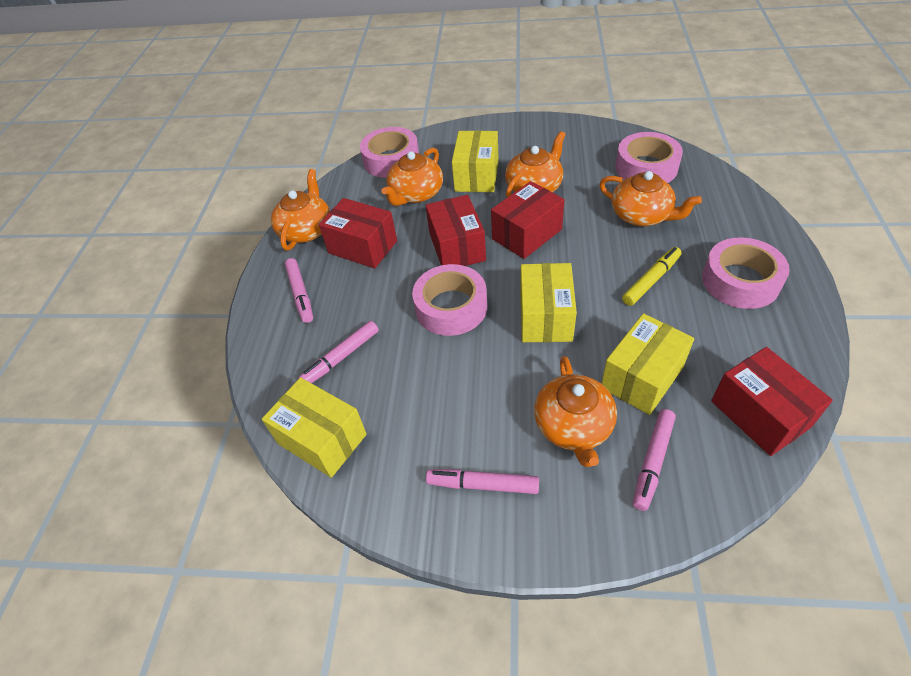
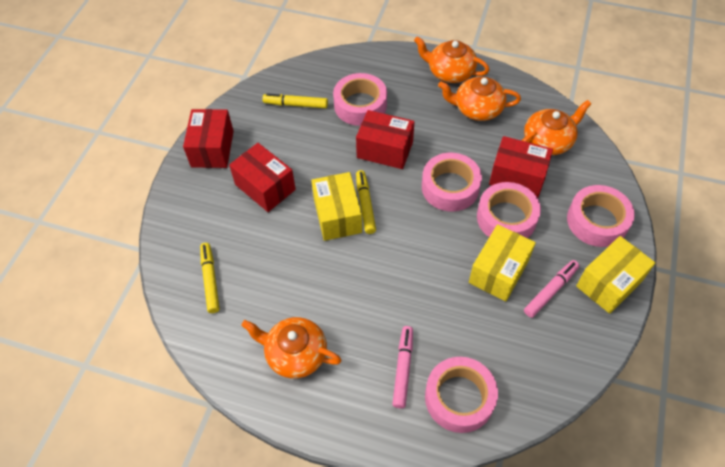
orange teapot: [271,169,330,251] [381,148,443,206] [505,131,566,197] [534,356,617,467] [599,171,702,226] = 5 -> [241,317,342,378] [414,36,489,83] [438,77,521,121] [522,100,591,155] = 4
pink marker: [285,258,313,323] [298,321,379,383] [426,469,539,494] [633,409,676,511] = 4 -> [392,326,413,408] [524,260,579,318] = 2
pink tape: [360,127,419,178] [412,264,487,336] [615,132,683,183] [702,237,790,309] = 4 -> [333,73,387,126] [422,153,482,212] [425,357,498,433] [477,182,541,238] [567,185,635,247] = 5
yellow box: [262,378,367,478] [452,130,499,192] [520,263,577,342] [601,313,694,415] = 4 -> [311,172,362,241] [469,224,536,301] [576,236,655,314] = 3
yellow marker: [622,247,681,306] = 1 -> [200,243,220,313] [262,93,328,108] [356,170,376,234] = 3

